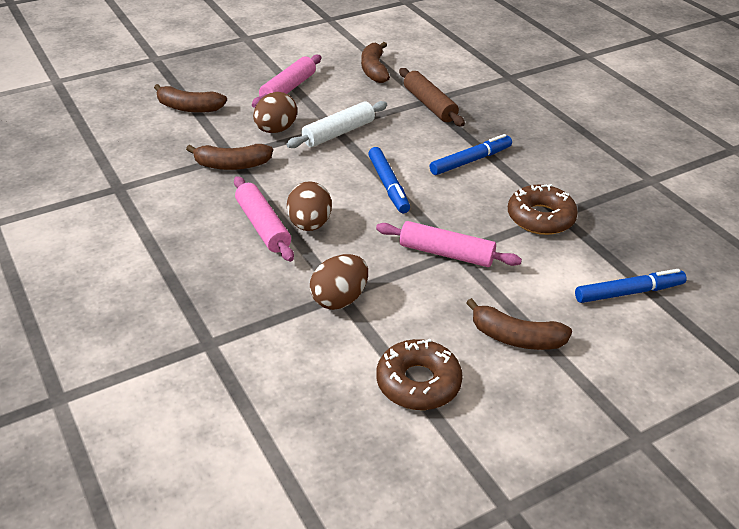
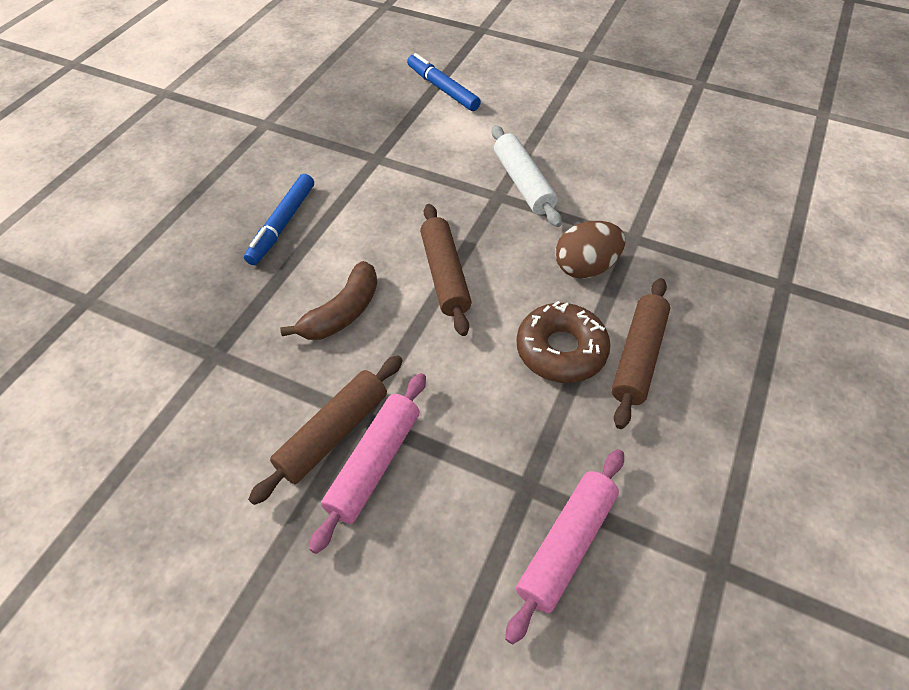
blue marker: [368,147,410,213] [430,134,512,175] [575,269,687,303] = 3 -> [244,174,314,265] [407,53,481,111] = 2
brown banana: [154,84,227,113] [186,144,273,170] [361,42,390,83] [466,298,572,350] = 4 -> [280,261,377,340] = 1
brown donut: [376,339,463,410] [508,184,578,235] = 2 -> [517,301,610,383] = 1
brown egg: [253,92,297,133] [287,181,332,231] [310,254,368,310] = 3 -> [555,221,625,279] = 1
brown rolling pin: [399,68,465,126] = 1 -> [248,355,403,505] [420,204,472,336] [611,278,670,429] = 3
pink rolling pin: [234,176,294,262] [252,55,321,108] [376,221,522,267] = 3 -> [309,373,426,554] [505,449,624,644] = 2

